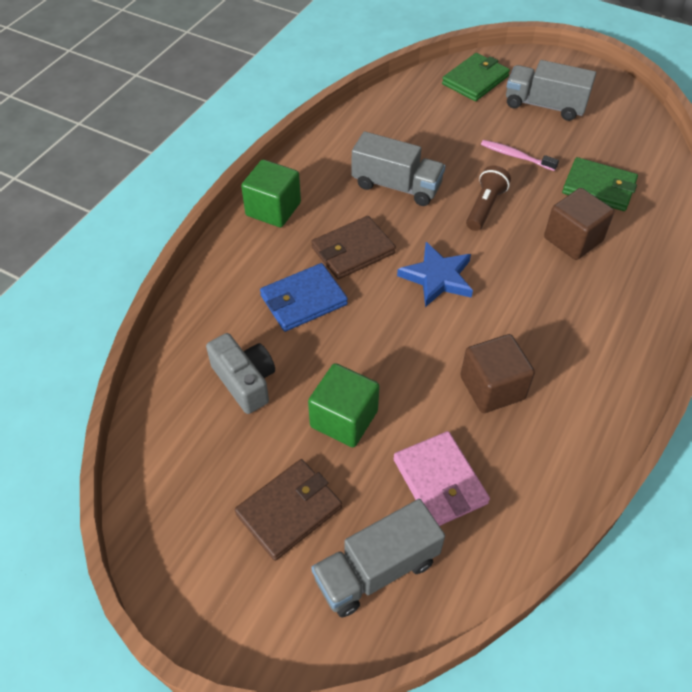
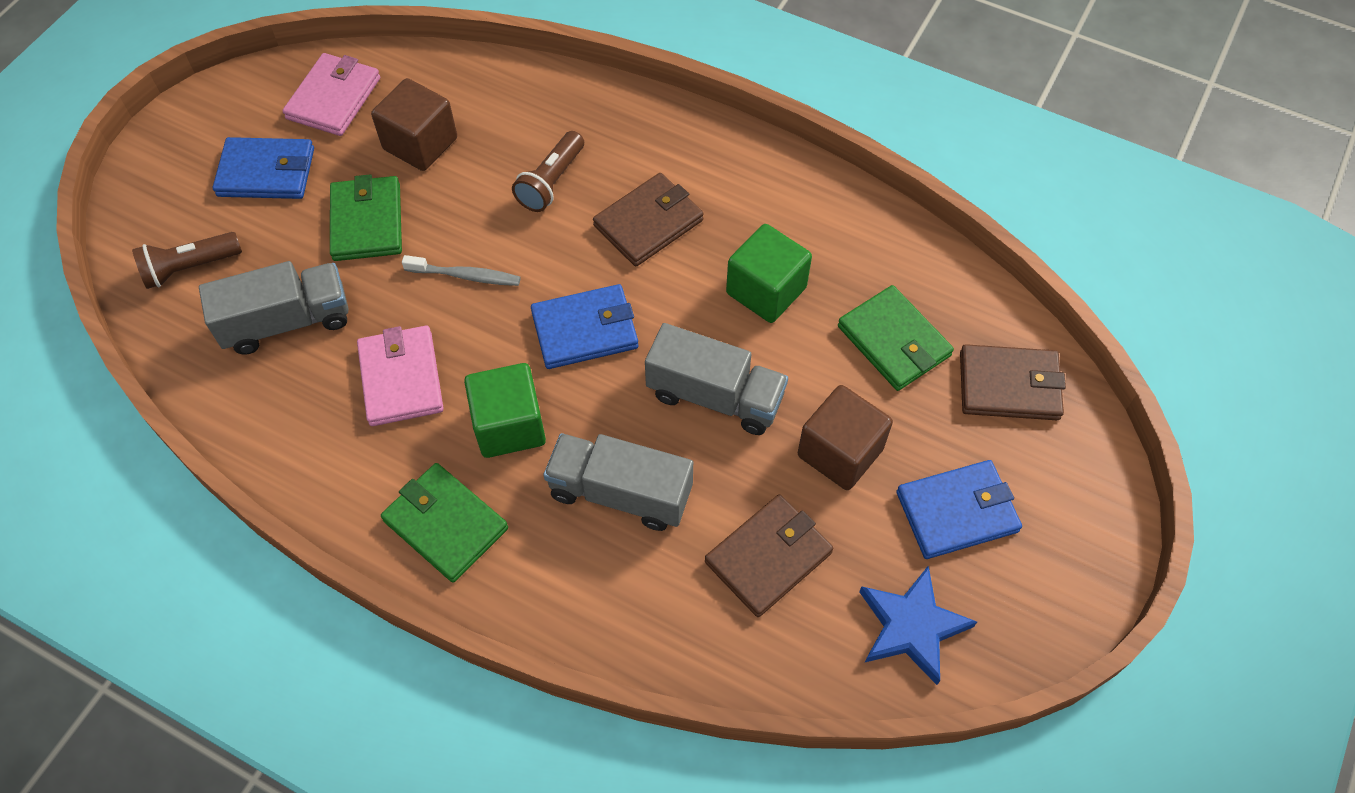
blue wallet: [260,263,348,332] = 1 -> [213,137,314,199] [531,284,638,369] [896,460,1022,559] = 3
brown flashlight: [466,166,511,231] = 1 -> [132,232,242,289] [512,131,584,212] = 2
brown wallet: [235,459,342,561] [311,216,396,279] = 2 -> [593,173,704,266] [705,494,833,617] [960,344,1066,420] = 3
green wallet: [442,53,510,101] [562,157,638,211] = 2 -> [330,174,402,261] [381,463,508,583] [838,285,954,391] = 3
grey camera: [206,333,275,414] = 1 -> none = 0
grey toothbrush: none = 0 -> [402,255,521,286] = 1
pink toothbrush: [481,140,559,171] = 1 -> none = 0
pink wallet: [393,431,490,526] = 1 -> [283,53,380,136] [357,326,444,426] = 2

